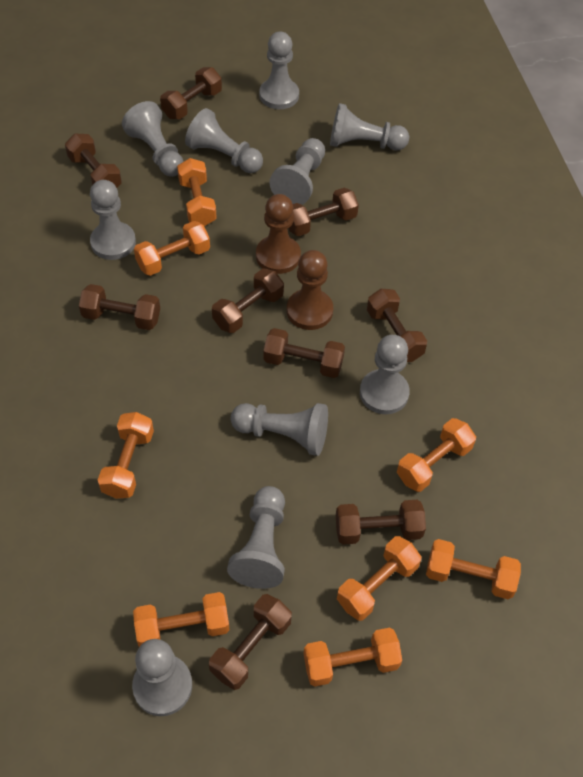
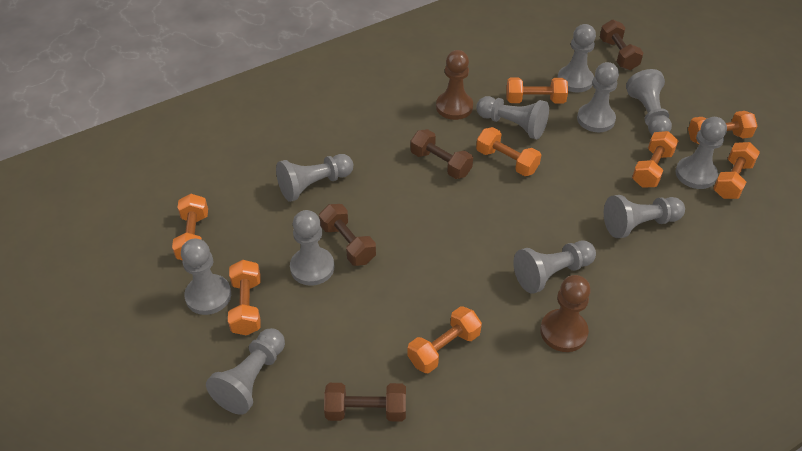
brown dumbbell: [65,134,122,188] [79,284,160,330] [160,67,222,119] [209,594,292,690] [212,269,284,333] [263,328,345,378] [289,188,359,236] [336,500,426,545] [367,289,427,362] = 9 -> [319,204,376,266] [324,383,406,421] [410,129,473,179] [600,20,643,70] = 4
grey pawn: [90,180,136,260] [122,101,184,177] [132,639,192,716] [185,108,263,173] [227,486,285,589] [231,403,328,456] [259,32,299,109] [269,138,325,205] [330,103,409,151] [360,335,410,414] = 10 -> [181,238,231,315] [206,328,285,415] [276,154,353,202] [290,210,334,286] [476,96,549,139] [513,241,596,294] [557,24,596,93] [577,62,619,132] [604,195,685,238] [626,69,672,135] [675,117,727,189] = 11

